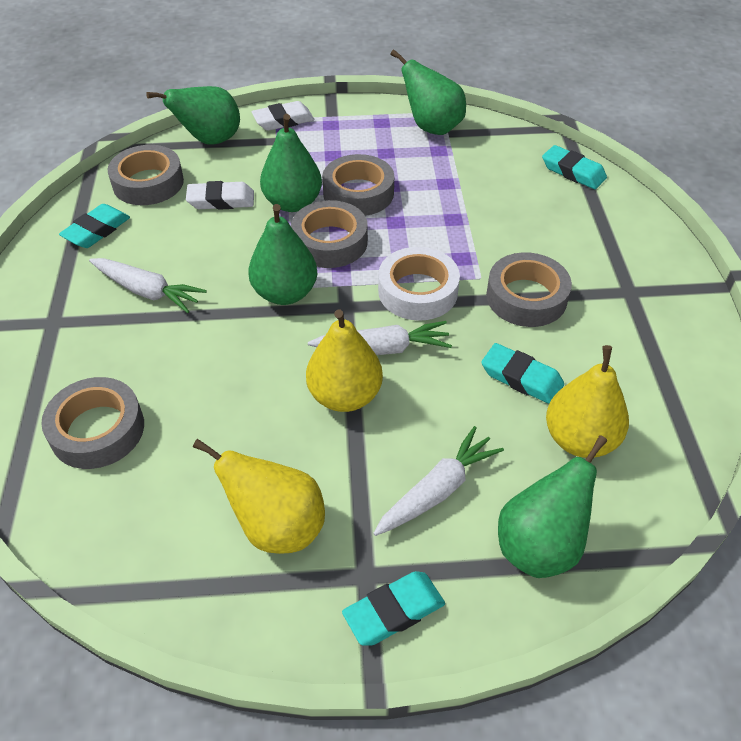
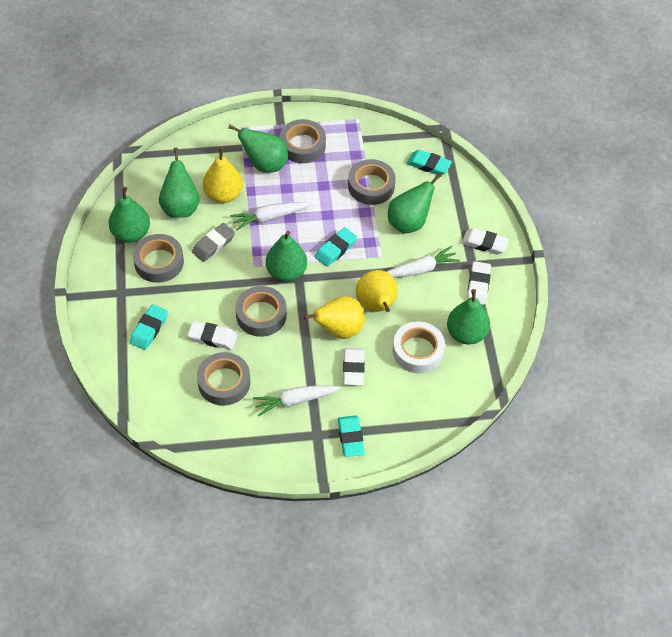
green pear: [146,86,240,145] [248,204,317,305] [260,114,322,212] [390,50,466,135] [498,435,608,578] = 5 -> [109,187,150,243] [159,148,200,218] [228,124,288,173] [266,231,307,282] [388,173,442,233] [447,289,490,344] = 6
grey eraser: none = 0 -> [192,223,235,262] = 1
white eraser: [186,181,254,210] [251,101,314,131] = 2 -> [188,321,237,350] [343,348,365,385] [462,228,509,255] [467,261,491,305] = 4

